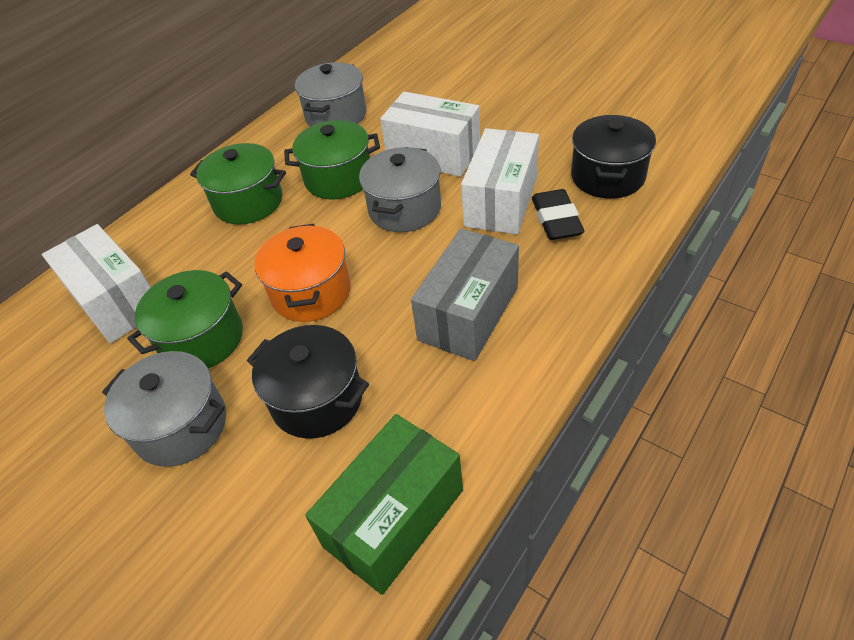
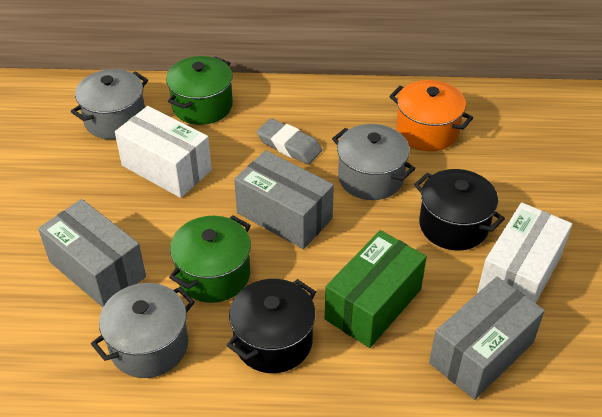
black eraser: [532,189,584,240] = 1 -> none = 0
green pot: [127,270,243,368] [190,143,286,225] [284,120,380,199] = 3 -> [166,56,233,125] [169,215,251,303] = 2
grey box: [411,228,519,361] = 1 -> [38,199,146,307] [234,150,334,249] [429,277,545,400] = 3
grey eraser: none = 0 -> [257,118,322,164] = 1
white box: [42,224,151,343] [380,92,480,177] [461,128,539,234] = 3 -> [115,106,212,198] [477,202,572,303] = 2

